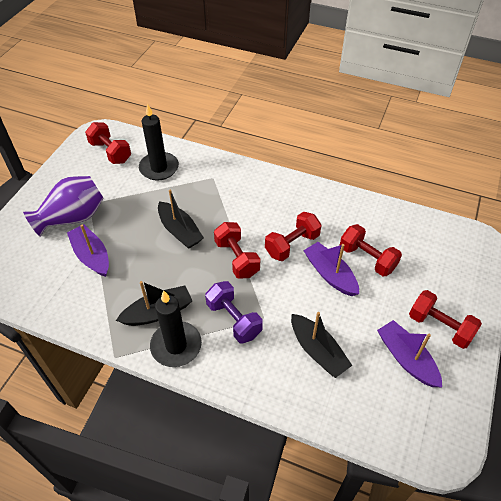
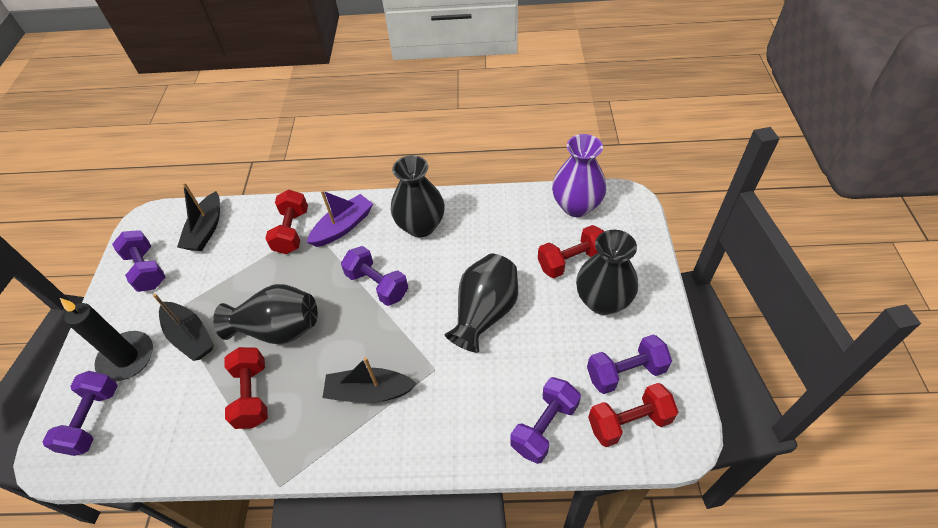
black candle: [139,104,179,181] [150,290,202,367] = 2 -> [60,298,153,381] = 1
black vase: none = 0 -> [213,284,318,345] [391,155,445,237] [445,254,518,353] [576,230,638,315] = 4
purple boat: [67,224,109,277] [303,242,359,296] [377,320,442,387] = 3 -> [307,190,373,247] = 1
purple dumbbell: [205,281,263,344] = 1 -> [43,371,118,456] [112,230,165,292] [341,246,408,306] [510,377,581,464] [587,334,672,394] = 5
red dumbbell: [85,122,131,164] [214,222,260,279] [265,212,322,261] [340,224,402,276] [409,290,482,349] = 5 -> [224,347,268,429] [265,190,308,254] [538,225,604,278] [588,383,678,447] = 4

